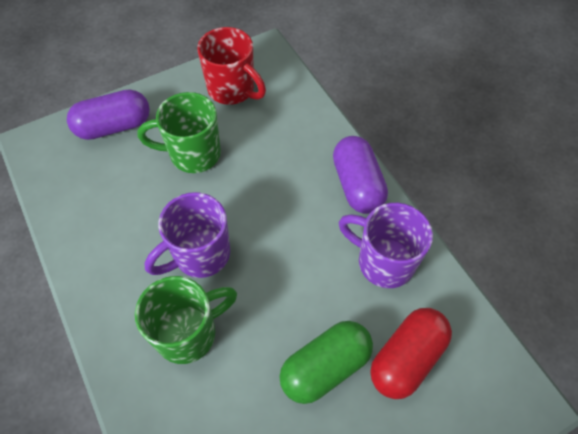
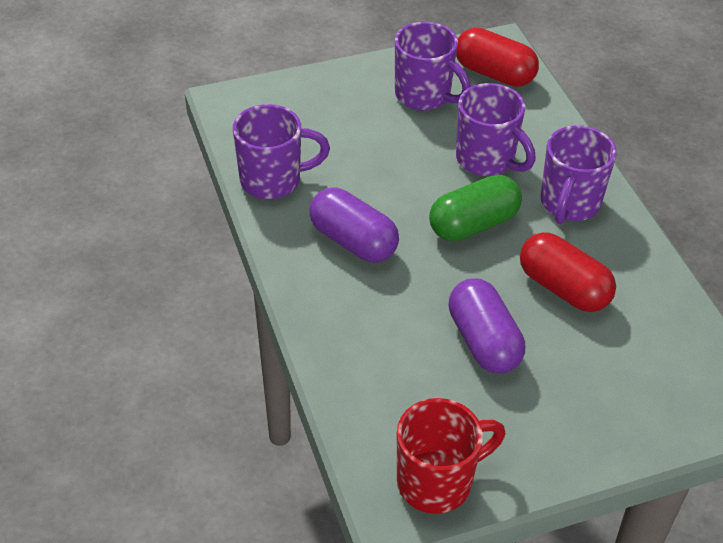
green mug: [135,276,237,364] [138,92,221,173] = 2 -> none = 0
purple mug: [145,192,230,278] [339,203,433,288] = 2 -> [233,104,330,199] [395,22,471,110] [456,83,536,176] [541,125,617,224] = 4
red capsule: [370,308,452,399] = 1 -> [456,27,539,87] [520,232,616,312] = 2

